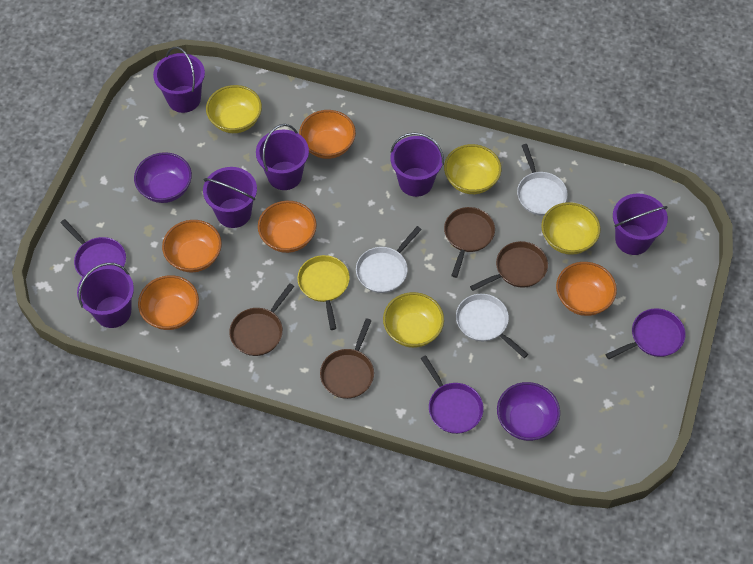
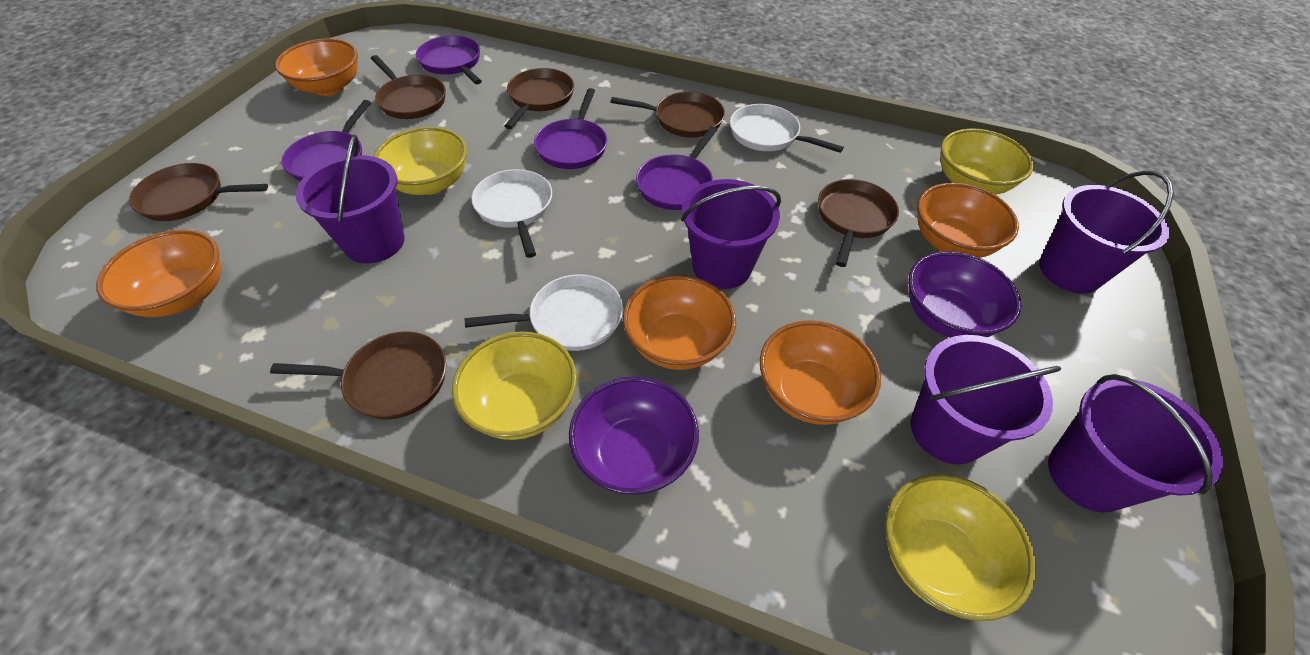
brown pan: [229,283,294,356] [320,318,374,399] [444,207,495,278] [470,241,548,291] = 4 -> [129,163,268,221] [270,331,446,420] [371,55,446,119] [504,68,574,129] [611,91,725,138] [818,179,899,267] = 6
purple bucket: [77,263,134,328] [153,47,205,113] [203,167,257,228] [256,124,309,190] [390,132,444,197] [613,193,668,255] = 6 -> [296,135,405,263] [681,179,781,289] [911,335,1061,464] [1039,170,1174,293] [1048,374,1223,512] = 5
purple pan: [61,219,126,277] [421,355,484,434] [605,308,686,359] = 3 -> [282,100,371,181] [416,36,482,84] [534,88,607,169] [636,126,717,210] = 4
yellow pan: [297,255,350,330] = 1 -> none = 0

